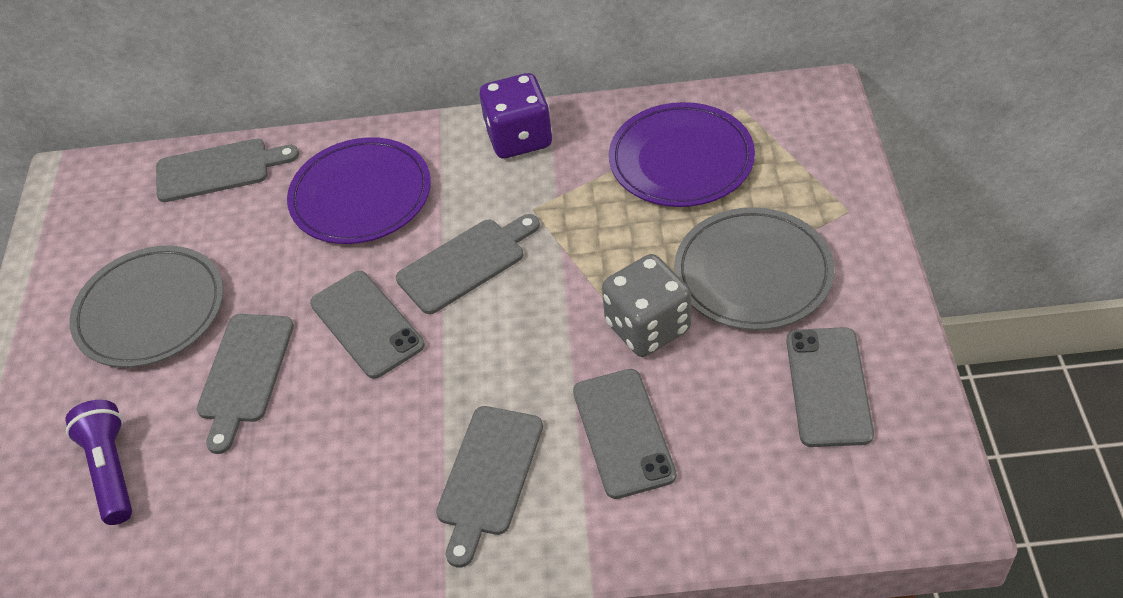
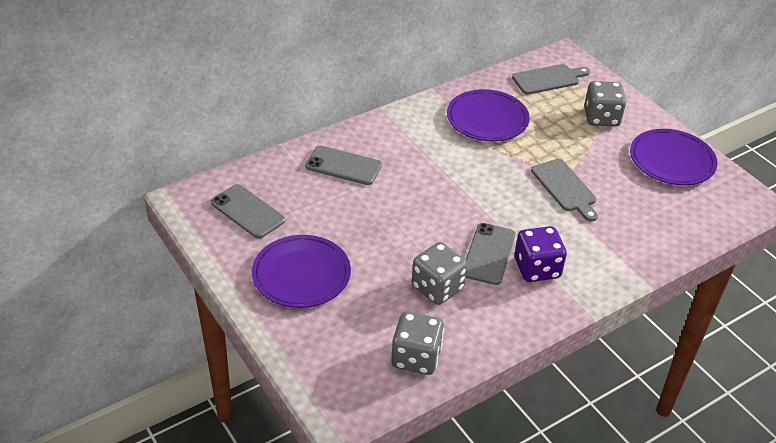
grey cutting board: [156,139,299,202] [196,314,294,454] [396,214,540,314] [436,406,543,568] = 4 -> [512,64,590,95] [531,159,598,222] = 2
grey dice: [602,254,691,357] = 1 -> [391,312,444,375] [412,242,468,305] [584,81,627,126] = 3
grey plate: [70,246,224,368] [674,207,835,330] = 2 -> none = 0
purple flashlight: [65,400,132,525] = 1 -> none = 0
purple plate: [287,137,431,244] [609,102,755,207] = 2 -> [252,235,351,308] [447,89,530,141] [630,129,717,185] = 3

